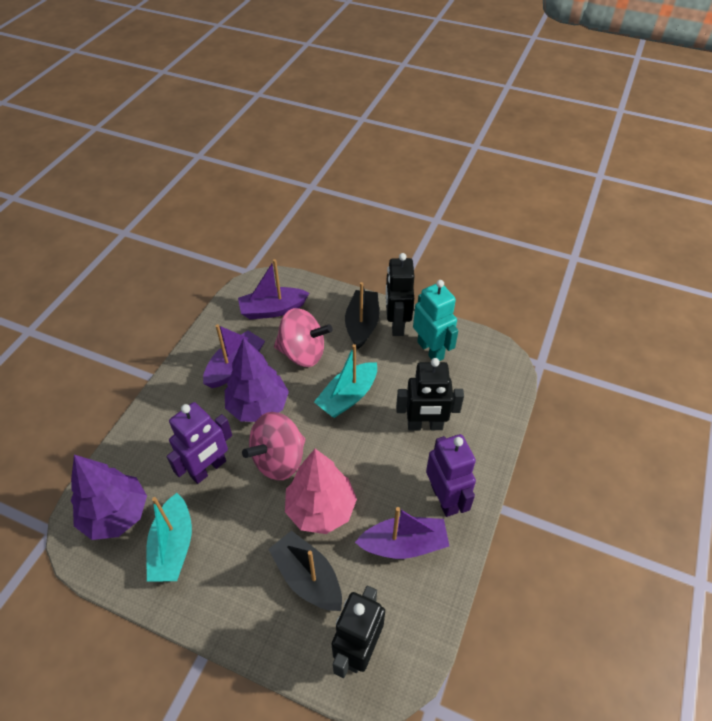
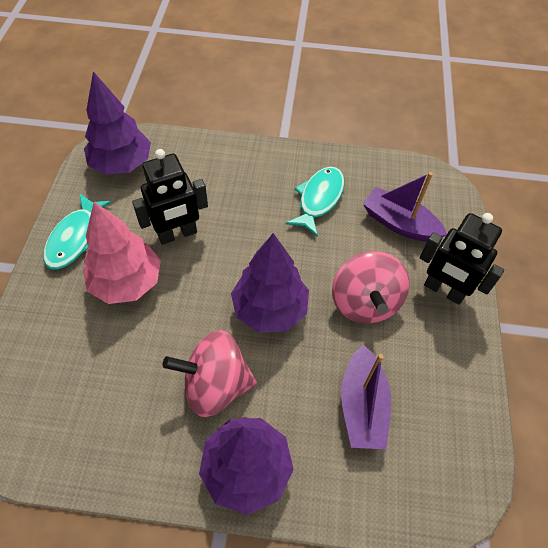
black boat: [268,530,342,611] [345,282,379,349] = 2 -> none = 0
black robot: [332,586,385,678] [386,253,415,336] [396,358,464,431] = 3 -> [132,149,208,245] [420,213,504,305] = 2
purple boat: [203,324,265,388] [238,259,309,319] [355,507,449,559] = 3 -> [341,345,391,449] [363,172,447,242] = 2
purple robot: [167,402,232,484] [426,434,476,517] = 2 -> none = 0
purple tree: [71,455,147,540] [225,337,289,422] = 2 -> [84,71,151,175] [199,417,294,515] [231,233,309,333] = 3
turquoise boat: [146,493,192,582] [314,344,377,418] = 2 -> none = 0
turquoise fish: none = 0 -> [43,193,111,269] [286,167,345,237] = 2
turquoise robot: [413,280,458,361] = 1 -> none = 0

